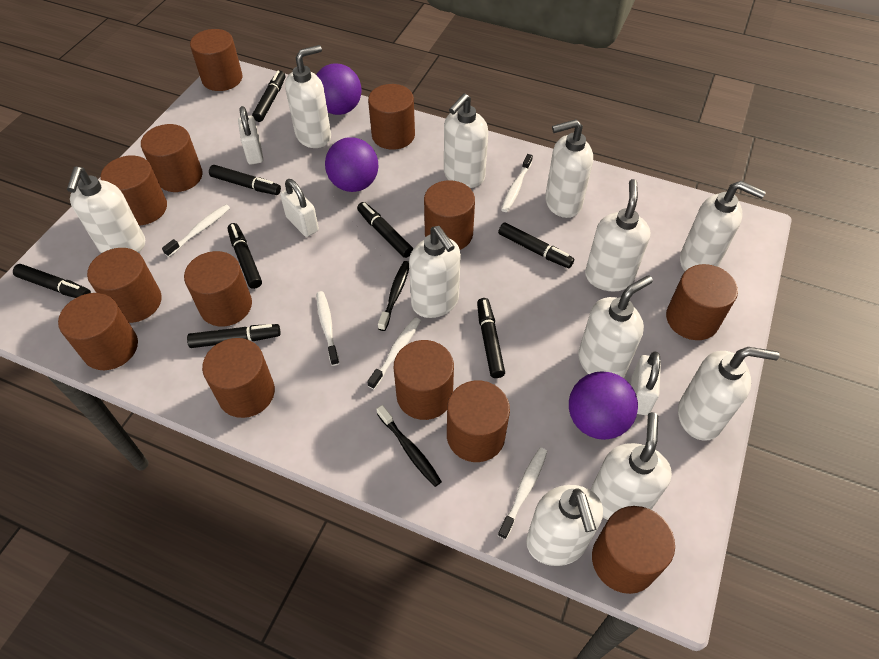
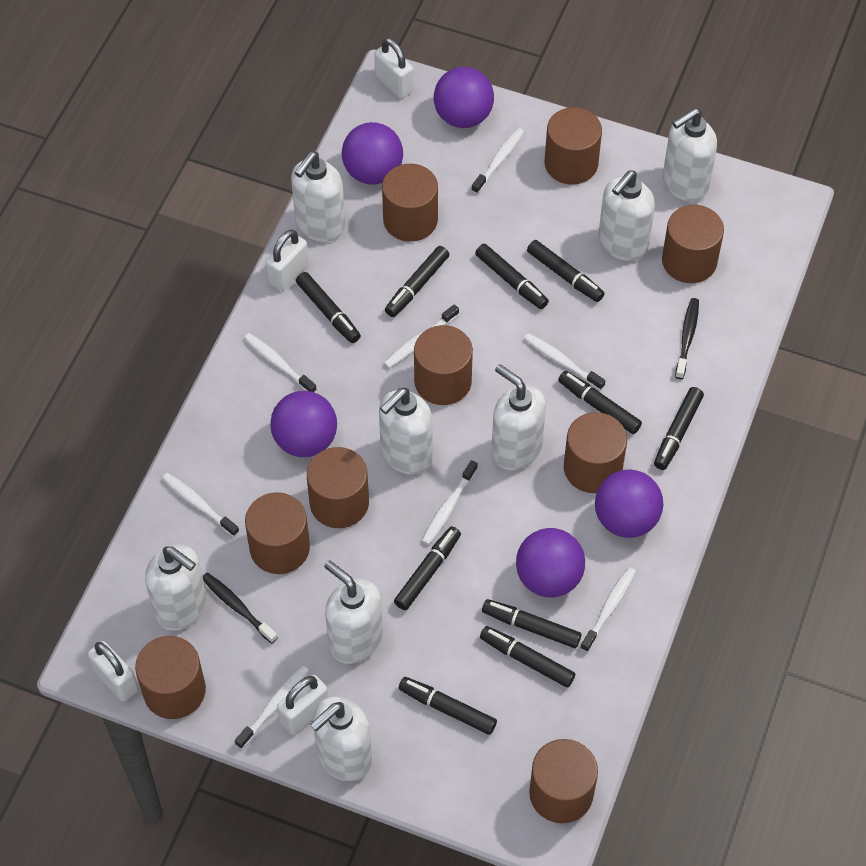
black marker: [13,264,91,298] [187,324,281,348] [209,165,281,195] [227,223,262,289] [252,71,285,122] [357,202,413,258] [477,298,505,378] [498,222,574,268] = 8 -> [296,272,361,343] [385,246,449,317] [394,526,461,610] [399,677,497,735] [475,244,549,309] [480,626,575,688] [482,599,581,648] [527,240,605,302] [558,371,642,434] [654,387,704,470] = 10
brown cylinder: [58,293,138,370] [87,248,161,323] [101,155,167,225] [141,124,203,192] [184,251,252,327] [190,29,243,91] [202,338,275,418] [368,84,415,150] [394,340,454,420] [424,180,475,250] [447,380,510,462] [592,506,675,594] [666,264,738,340] = 13 -> [135,636,206,719] [245,492,310,574] [307,447,369,528] [382,164,438,242] [414,325,473,405] [529,739,598,823] [544,107,602,185] [564,412,627,493] [662,205,724,283] = 9
purple ball: [316,63,361,115] [325,137,378,192] [569,371,638,440] = 3 -> [270,391,337,457] [342,122,403,185] [434,67,494,128] [516,528,585,597] [595,470,663,538] = 5
white padlock: [238,106,263,164] [280,179,319,237] [631,352,661,415] = 3 -> [88,641,139,702] [266,230,309,291] [277,675,328,735] [374,38,413,99] = 4
white soap dispenser: [67,167,145,253] [285,45,331,148] [409,226,461,318] [444,93,488,188] [526,485,603,566] [545,119,593,218] [578,275,653,378] [585,179,650,292] [591,412,672,520] [678,347,779,441] [680,181,766,271] = 11 -> [145,544,207,631] [291,152,345,242] [310,697,372,781] [324,560,383,664] [379,388,433,474] [491,364,546,470] [598,170,655,261] [663,108,717,202] = 8
white toothbrush: [162,204,230,257] [316,291,339,366] [367,317,421,389] [498,447,547,540] [501,154,533,212] = 5 -> [162,473,239,537] [235,666,309,749] [244,333,317,392] [384,304,459,368] [422,460,478,545] [471,128,524,194] [524,333,605,390] [580,567,636,652] = 8

